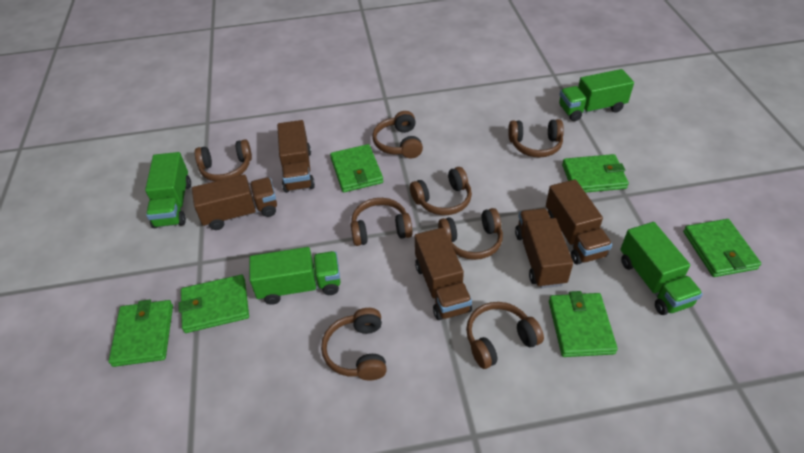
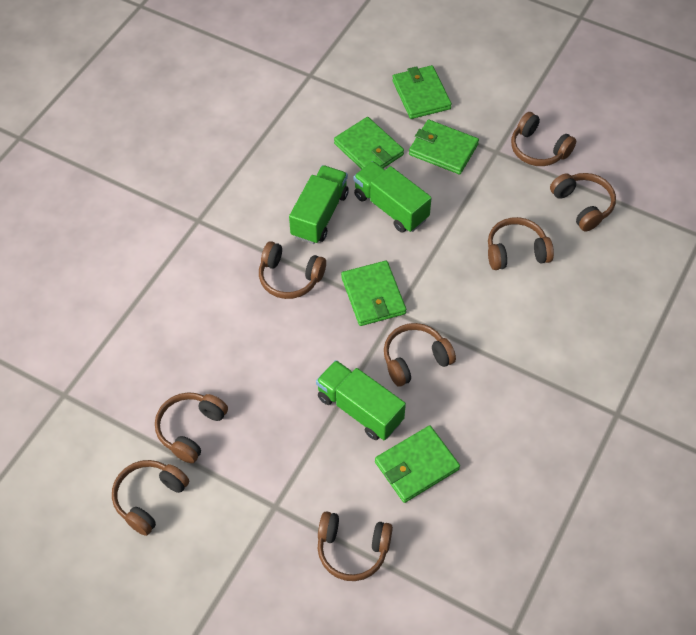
brown truck: [192,175,277,230] [277,120,315,193] [415,228,472,320] [515,208,573,288] [546,179,612,265] = 5 -> none = 0
green truck: [145,152,191,228] [249,247,341,305] [559,69,634,121] [620,222,703,315] = 4 -> [289,165,349,244] [316,360,406,440] [354,161,431,232] = 3
green wallet: [108,300,173,367] [178,275,249,333] [330,144,383,192] [549,291,618,357] [562,154,629,193] [683,219,761,277] = 6 -> [334,117,404,169] [341,261,406,326] [375,425,460,503] [392,65,452,119] [409,120,479,175] = 5

